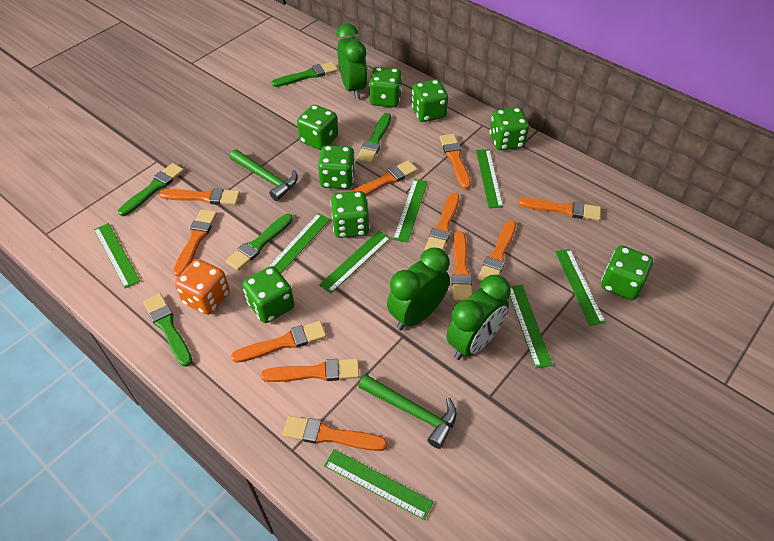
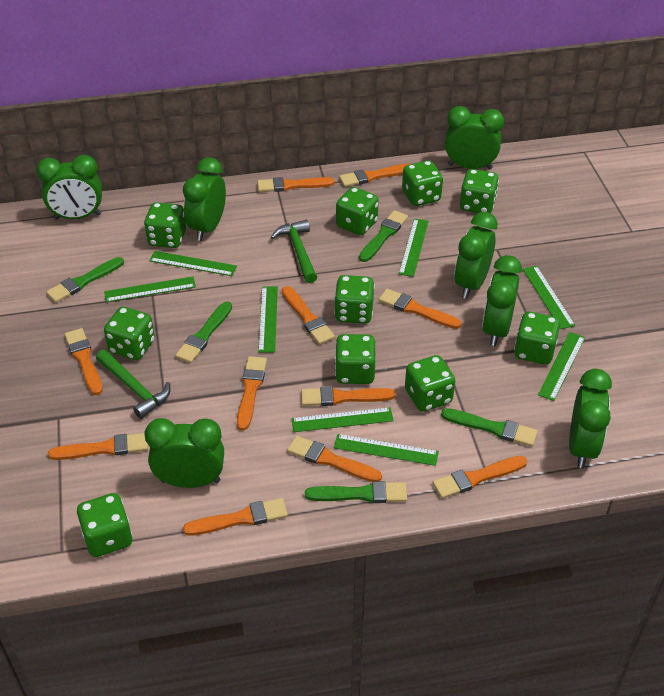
green clock: [337,23,368,99] [387,248,450,330] [446,275,511,360] = 3 -> [36,155,102,220] [145,418,224,488] [183,157,226,241] [445,106,504,170] [454,212,497,299] [482,255,522,346] [569,369,612,468] = 7
green dice: [242,266,294,323] [297,105,338,150] [318,145,355,189] [330,191,370,238] [369,67,402,107] [411,79,448,122] [489,107,529,150] [601,246,653,300] = 8 -> [77,493,133,557] [104,307,155,360] [144,202,186,248] [334,275,375,324] [335,334,376,384] [336,187,379,235] [402,160,443,206] [405,355,455,412] [460,169,499,213] [514,312,560,365] = 10
orange dice: [175,259,230,315] = 1 -> none = 0

